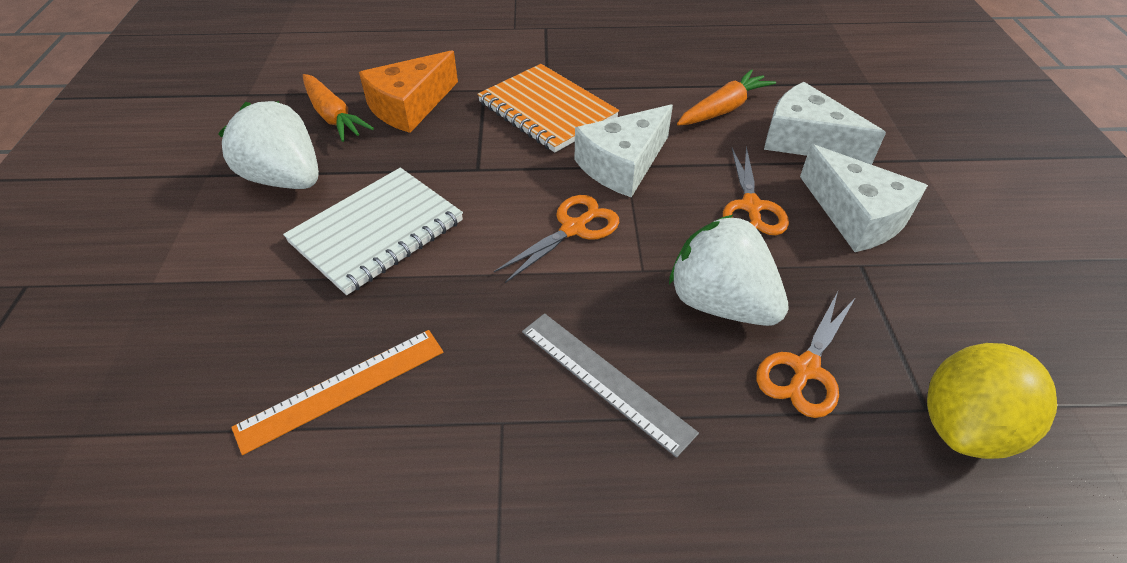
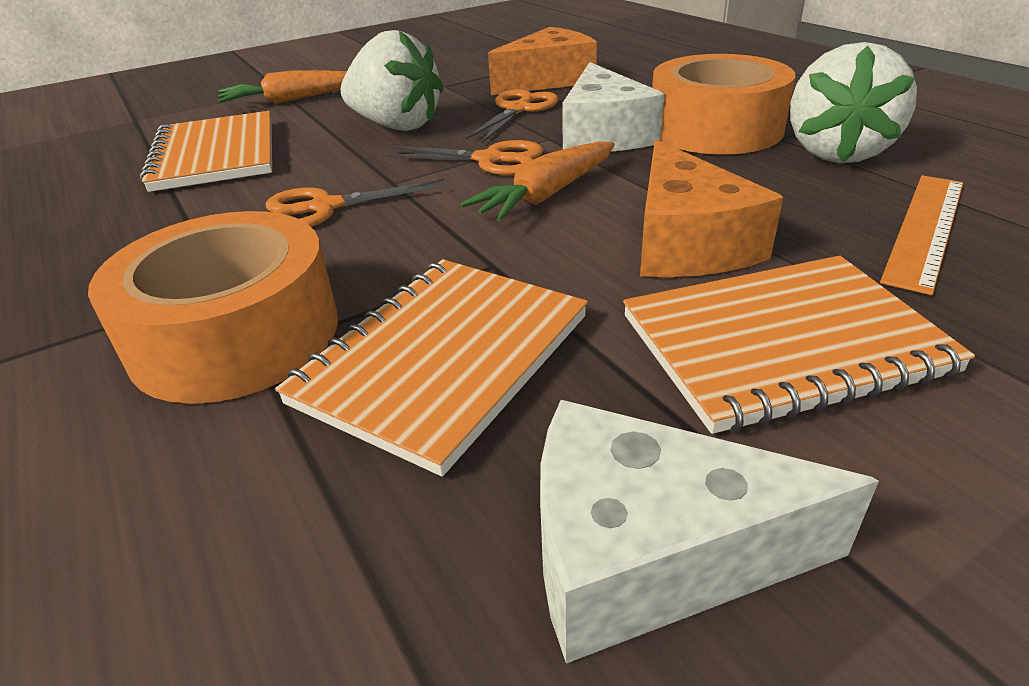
grey ruler: [522,313,699,458] = 1 -> none = 0
orange cheese: [359,50,458,133] = 1 -> [488,27,597,95] [640,139,783,277] = 2
orange notebook: [477,64,619,153] = 1 -> [140,111,272,192] [275,259,588,476] [623,256,975,434] = 3
orange tape: none = 0 -> [88,211,338,404] [652,54,796,155] = 2
white cheese: [575,104,673,197] [764,82,886,165] [800,144,928,252] = 3 -> [540,400,879,664] [562,62,664,151] = 2
white notebook: [283,168,463,295] = 1 -> none = 0
yellow lemon: [927,343,1057,459] = 1 -> none = 0

